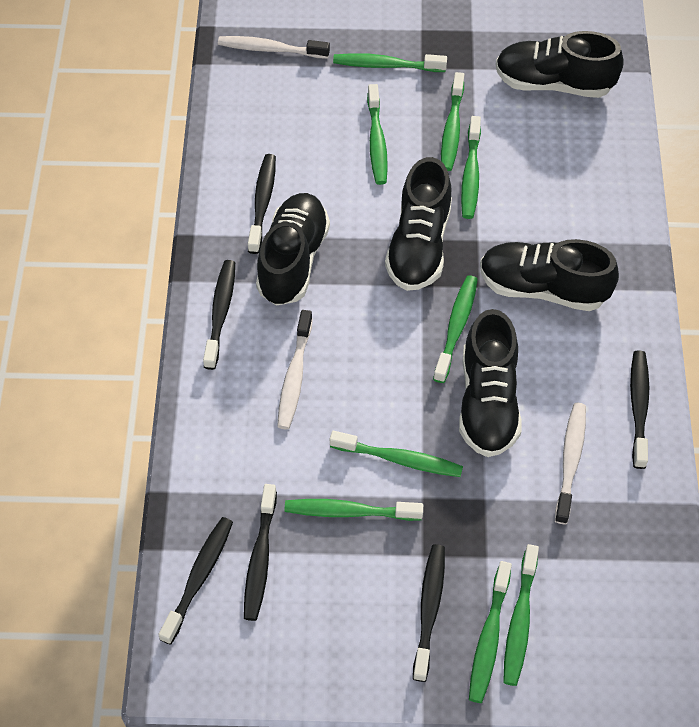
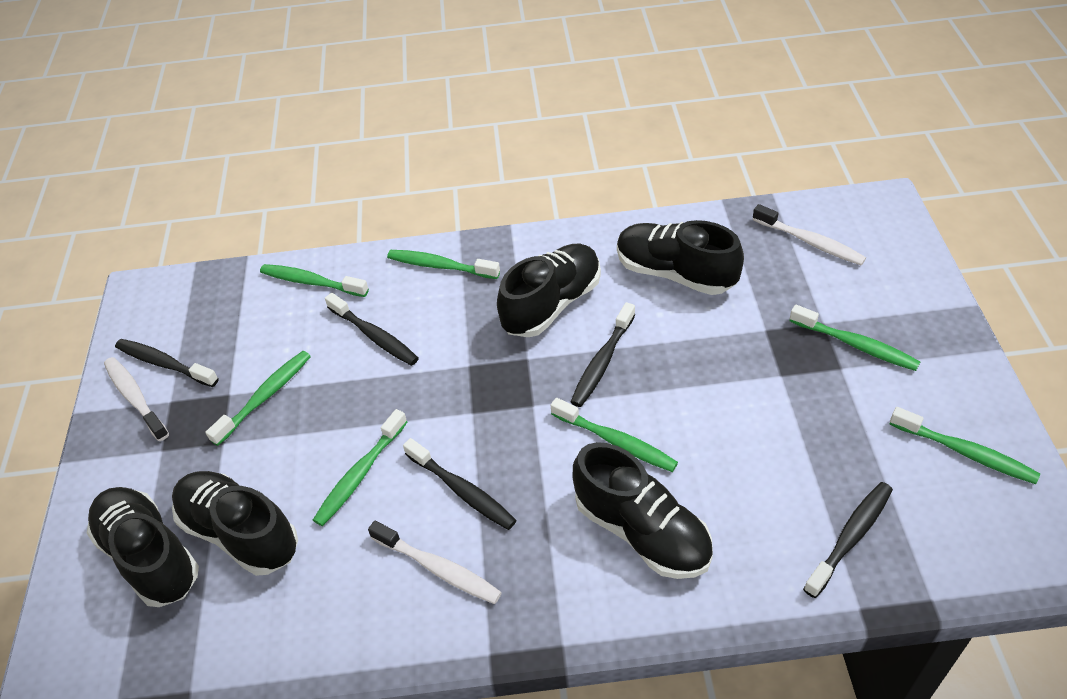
black toothbrush: [158,517,233,645] [203,260,235,370] [244,484,277,621] [248,154,276,254] [413,544,445,682] [630,350,649,469] = 6 -> [115,339,219,387] [325,293,419,366] [403,438,517,530] [571,302,635,407] [803,482,893,598] = 5
green toothbrush: [285,499,423,521] [330,431,463,477] [333,53,447,72] [367,84,388,185] [433,275,478,383] [441,72,465,171] [461,116,481,219] [469,561,512,703] [503,544,539,686] = 9 -> [205,351,311,446] [260,264,369,297] [313,409,407,526] [387,250,500,279] [551,398,678,472] [789,305,920,371] [890,407,1040,484] = 7

